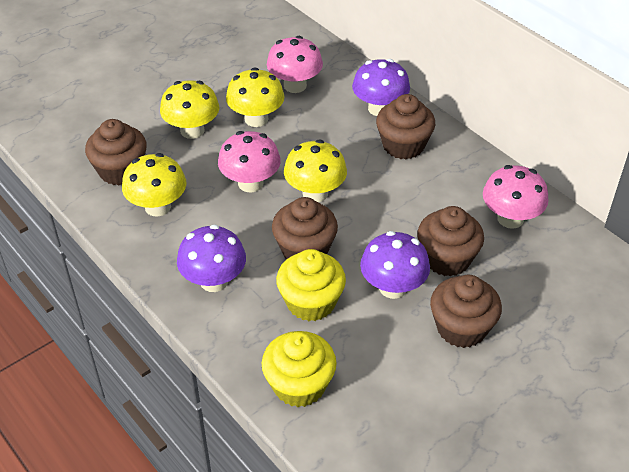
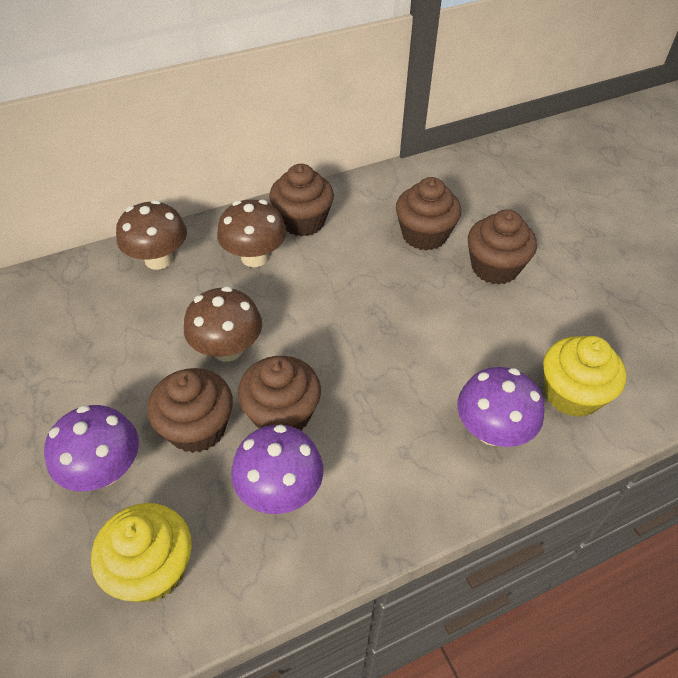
brown mushroom: none = 0 -> [116,200,187,270] [184,286,262,362] [217,199,287,267] = 3
pink mushroom: [218,131,281,192] [267,36,323,93] [483,165,548,229] = 3 -> none = 0
yellow mushroom: [122,153,186,217] [160,80,219,139] [226,68,285,127] [284,139,347,202] = 4 -> none = 0

